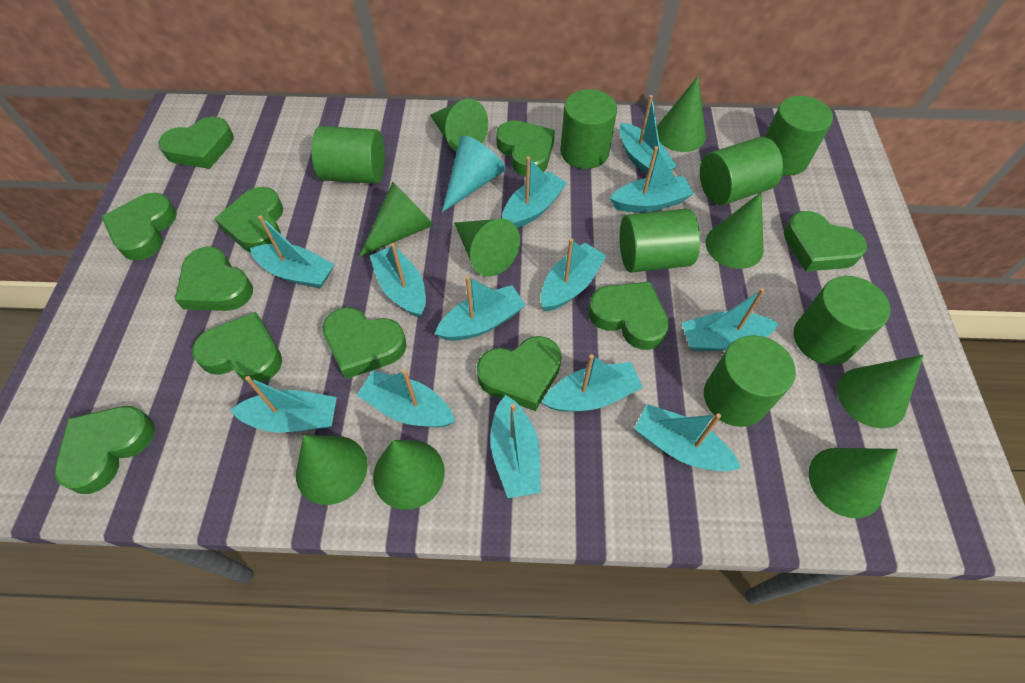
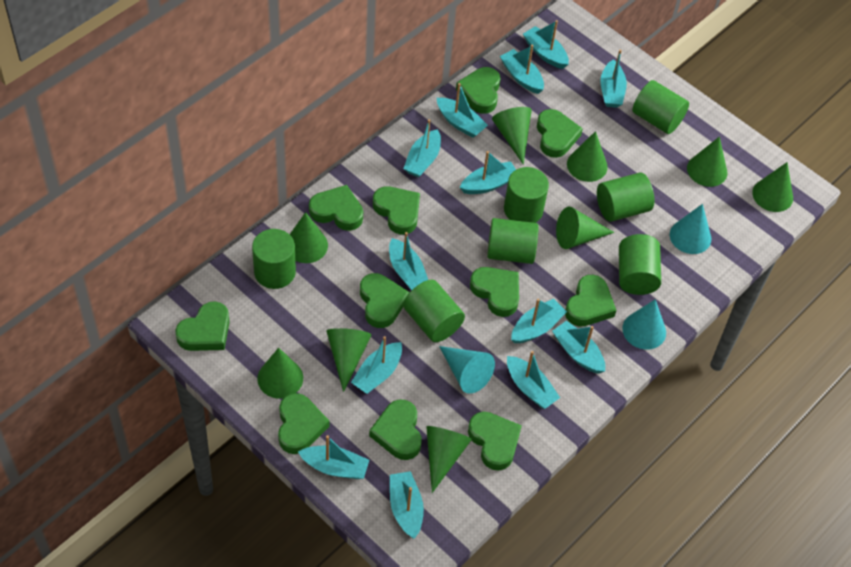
turquoise cone: [442,135,505,212] = 1 -> [439,346,495,394] [622,299,666,350] [670,204,711,254] = 3

